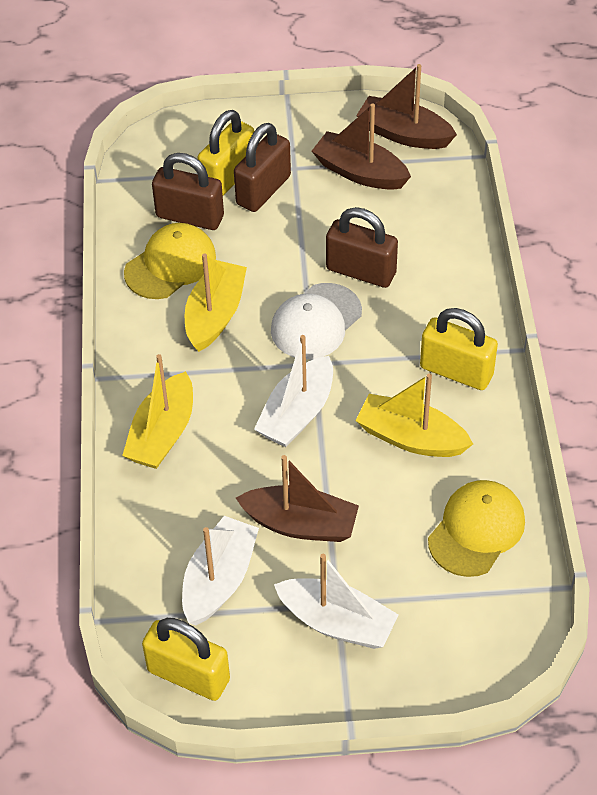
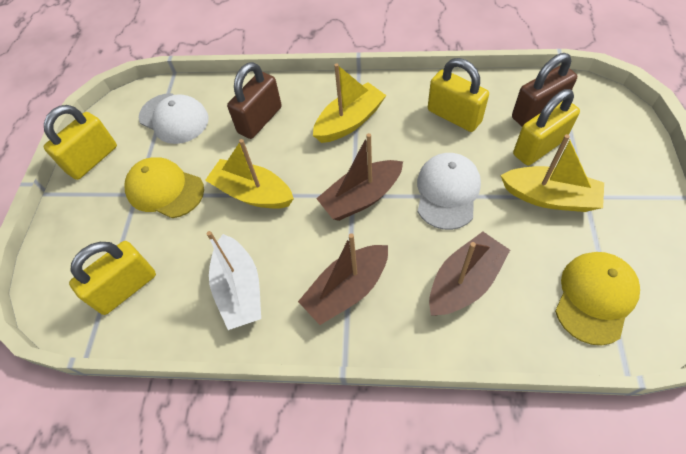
brown padlock: [152,153,224,230] [234,123,291,212] [326,207,398,288] = 3 -> [227,62,282,139] [512,53,577,126] = 2
white boat: [182,516,259,625] [254,335,333,447] [274,554,399,649] = 3 -> [206,231,261,330] = 1
white cap: [271,283,362,359] = 1 -> [139,93,209,144] [417,153,481,230] = 2
yellow padlock: [142,618,230,701] [197,110,254,195] [420,308,498,390] = 3 -> [44,105,117,180] [69,241,156,315] [428,58,489,132] [513,89,580,165] = 4

